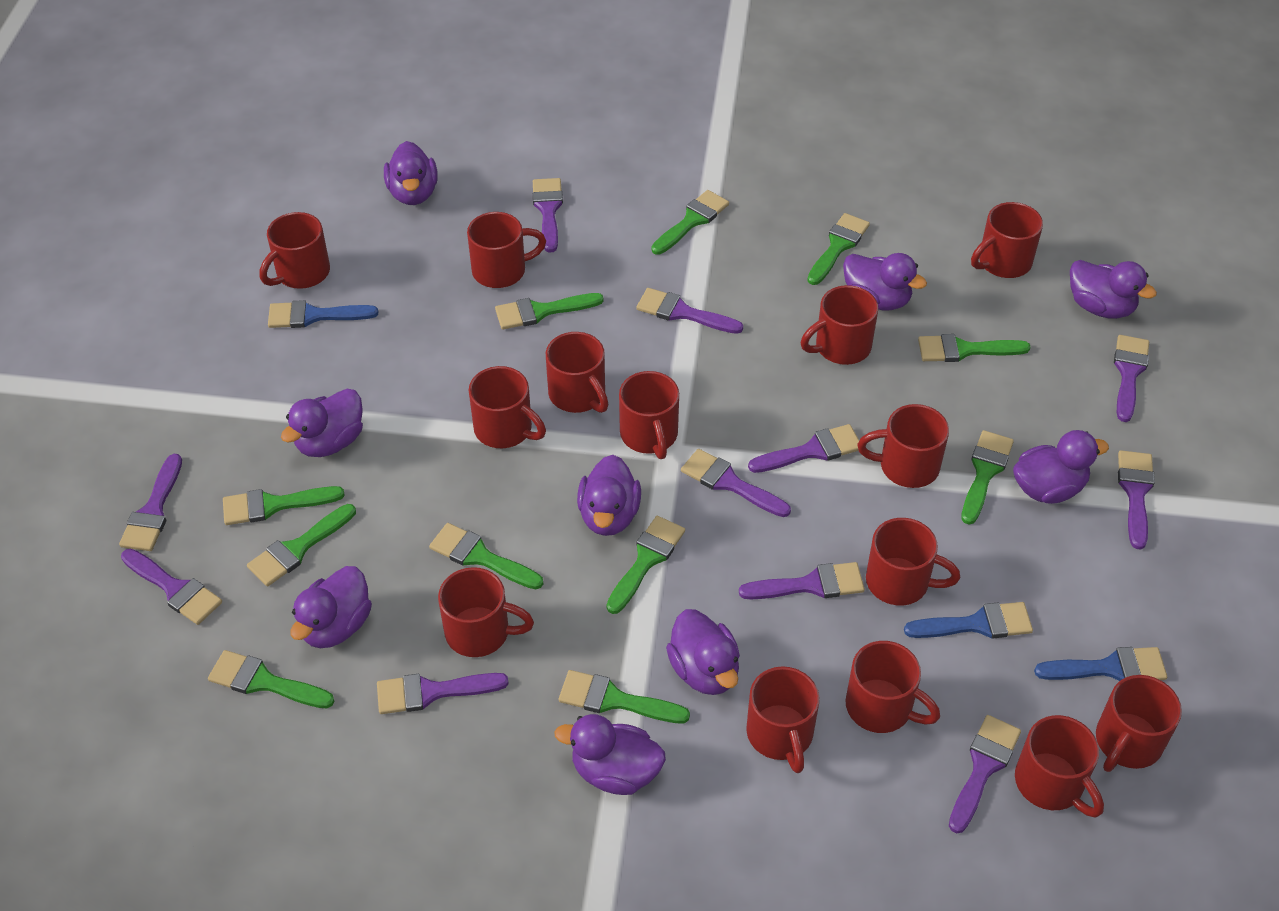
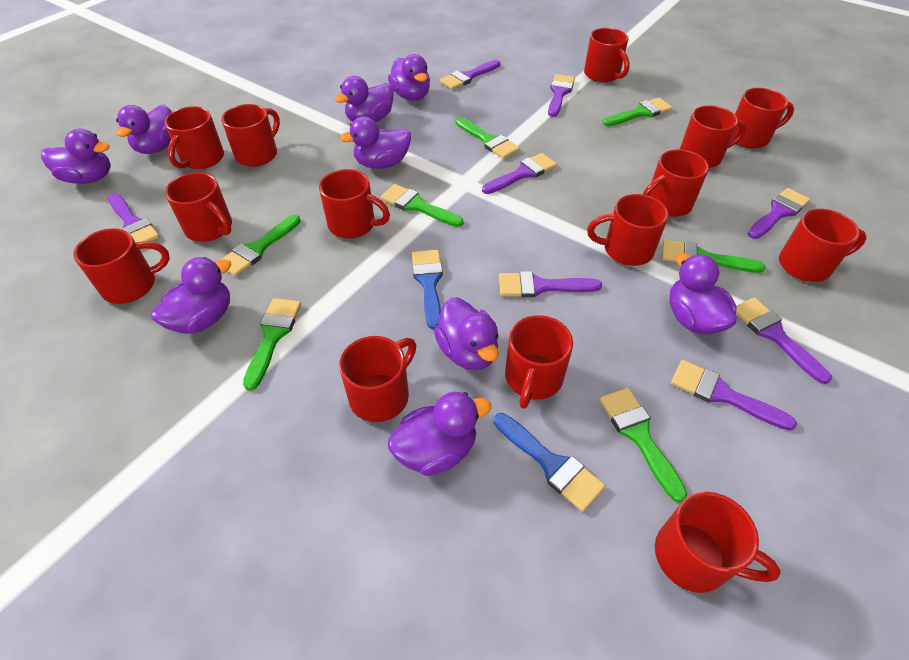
blue brush: [268,300,378,328] [904,602,1033,638] [1034,647,1167,681] = 3 -> [412,250,443,330] [494,413,605,512] = 2
green brush: [208,650,335,708] [223,486,345,525] [247,504,356,586] [429,523,543,589] [495,293,604,330] [559,670,690,723] [606,516,685,614] [651,190,729,255] [807,213,870,285] [918,334,1031,362] [961,430,1014,525] = 11 -> [221,215,301,276] [243,298,301,391] [380,184,464,227] [455,117,520,159] [599,388,687,503] [603,98,672,126] [662,239,765,273] = 7
purple brush: [119,454,182,551] [121,549,222,625] [377,673,509,714] [533,178,563,252] [636,288,743,334] [681,449,791,517] [739,562,865,599] [748,424,859,473] [949,715,1021,833] [1114,335,1149,422] [1118,450,1155,550] = 11 -> [108,193,160,242] [440,60,500,90] [482,153,557,194] [499,271,602,297] [548,74,575,117] [671,360,797,431] [736,297,832,384] [748,188,810,239] = 8

